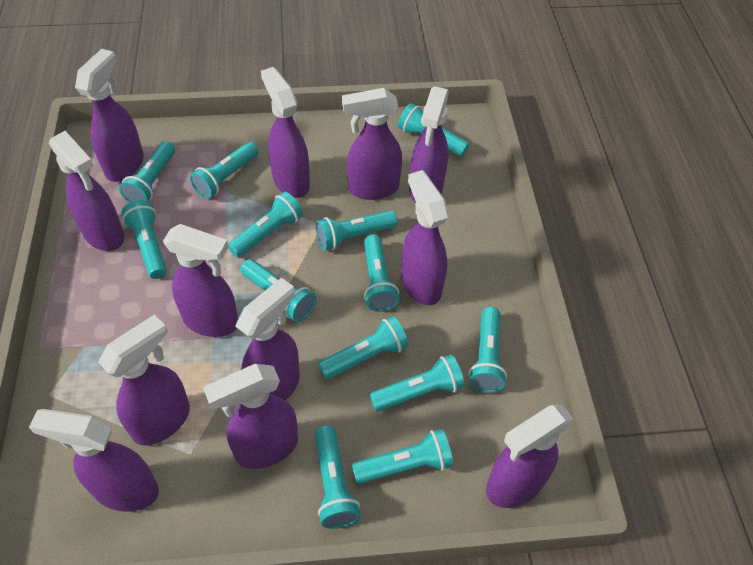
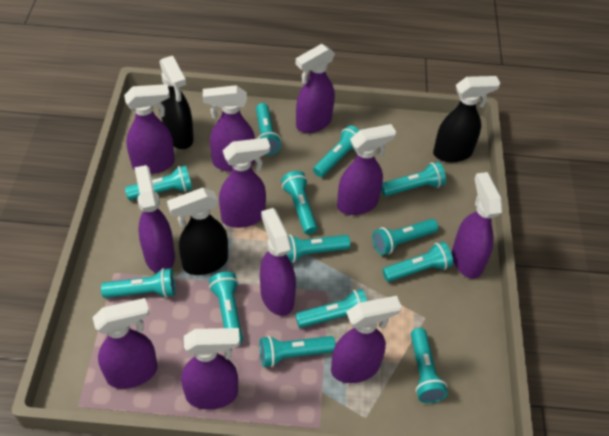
black spray bottle: none = 0 -> [160,56,194,149] [167,188,228,275] [433,76,500,162] = 3
purple spray bottle: [29,409,159,512] [49,131,124,251] [75,49,144,182] [98,314,190,446] [163,224,238,337] [203,364,298,469] [235,278,300,401] [261,67,310,198] [342,88,402,200] [401,170,449,305] [409,86,449,203] [486,405,574,508] = 12 -> [92,298,158,389] [124,84,175,174] [134,165,175,273] [181,328,240,410] [203,85,255,172] [219,138,270,228] [260,208,296,316] [296,44,335,133] [331,296,402,383] [337,124,396,215] [452,172,503,279] = 11

